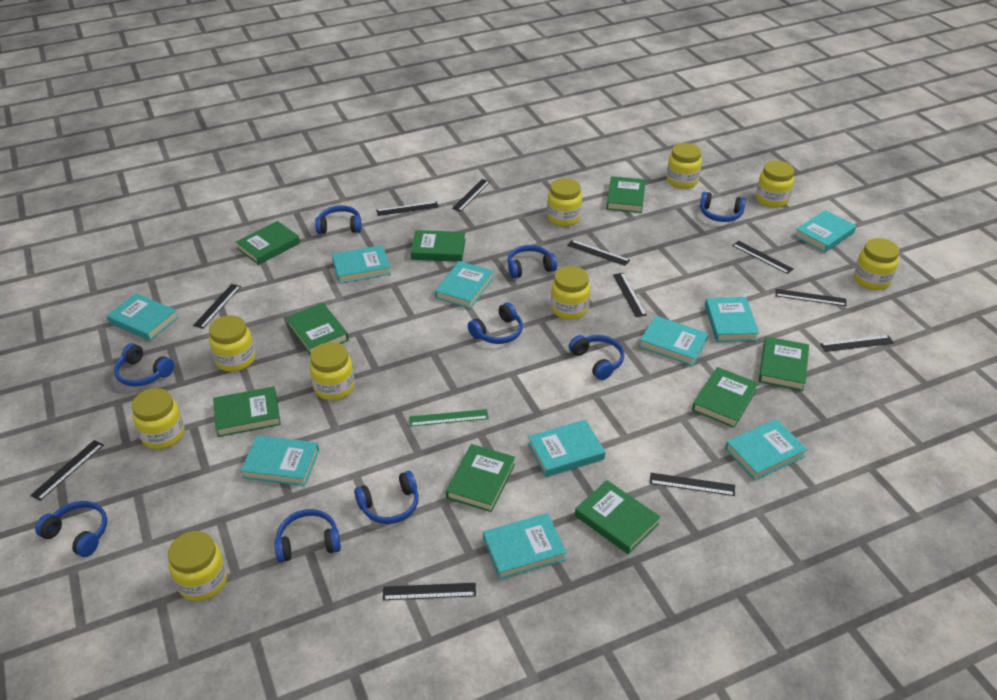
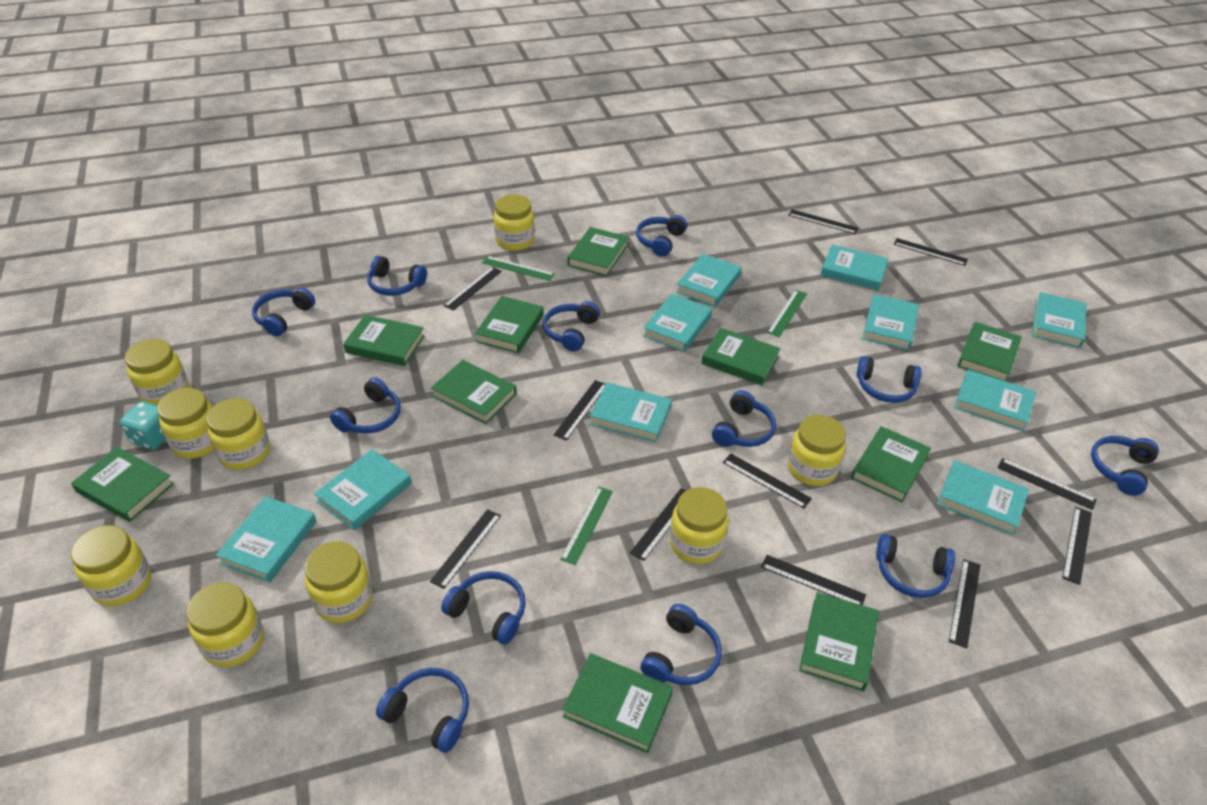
blue headphones: [35,501,107,557] [114,343,174,386] [274,509,341,562] [315,205,362,234] [354,471,419,524] [468,302,523,344] [507,245,557,279] [569,335,624,380] [700,192,746,222] = 9 -> [252,288,315,336] [330,377,401,434] [367,256,427,296] [376,668,469,753] [441,571,526,645] [543,301,600,352] [636,215,687,257] [640,604,722,685] [712,390,776,447] [857,356,922,403] [876,534,955,598] [1091,436,1159,496] = 12
green book: [213,386,281,437] [236,221,300,265] [286,303,349,354] [411,230,466,262] [446,444,515,512] [575,480,660,554] [606,176,646,213] [692,367,759,428] [759,337,809,391] = 9 -> [71,447,174,522] [343,315,425,366] [431,360,517,424] [475,296,544,354] [562,653,673,753] [567,227,629,276] [701,328,781,385] [799,592,879,691] [851,426,931,502] [957,322,1022,382] = 10
green ruler: [409,409,489,426] = 1 -> [482,256,555,281] [560,486,613,565] [767,290,807,337] = 3
turquoise dice: none = 0 -> [120,401,166,450] = 1

